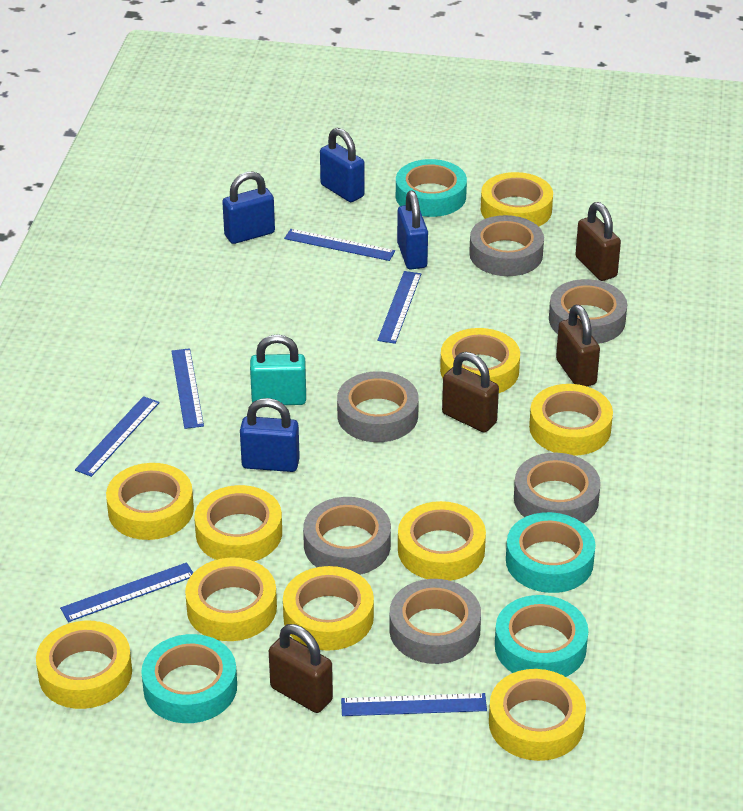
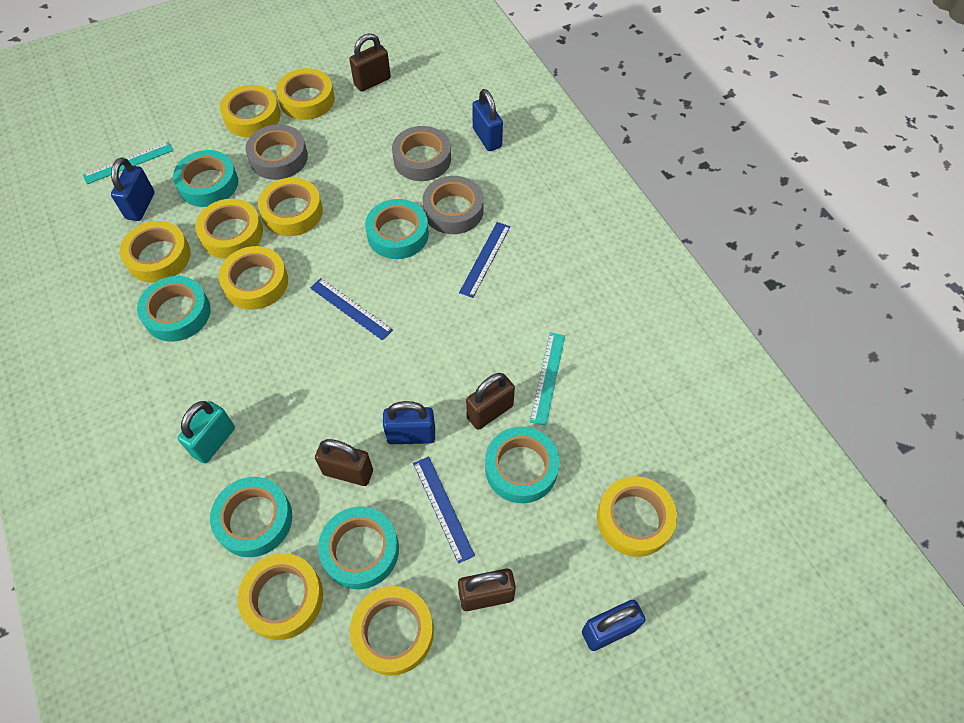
blue ruler: [60,562,193,622] [75,396,160,477] [171,348,204,429] [284,229,395,261] [341,693,487,716] [377,271,421,344] = 6 -> [310,278,393,341] [413,456,475,564] [459,222,510,298] = 3
grey tape: [303,497,391,575] [337,371,419,442] [389,579,481,664] [469,215,544,276] [514,453,601,523] [549,279,627,344] = 6 -> [245,124,308,180] [392,126,451,181] [422,176,484,234] = 3
turquoise ruler: none = 0 -> [83,142,173,184] [530,332,565,426] = 2
turquoise tape: [141,634,237,723] [396,159,467,217] [495,595,588,677] [506,512,595,593] = 4 -> [137,276,211,342] [173,150,238,207] [210,477,292,557] [318,507,399,589] [365,199,429,259] [485,427,559,503] = 6
yellow tape: [36,621,132,709] [106,463,194,540] [185,558,277,641] [194,485,282,561] [283,566,374,651] [398,501,486,581] [440,328,520,393] [481,172,553,227] [489,669,586,761] [529,384,613,456] = 10 -> [120,221,191,283] [195,199,263,259] [219,246,288,310] [220,85,281,137] [237,553,323,640] [258,178,323,236] [276,68,335,120] [350,586,434,676] [597,476,677,557] = 9

